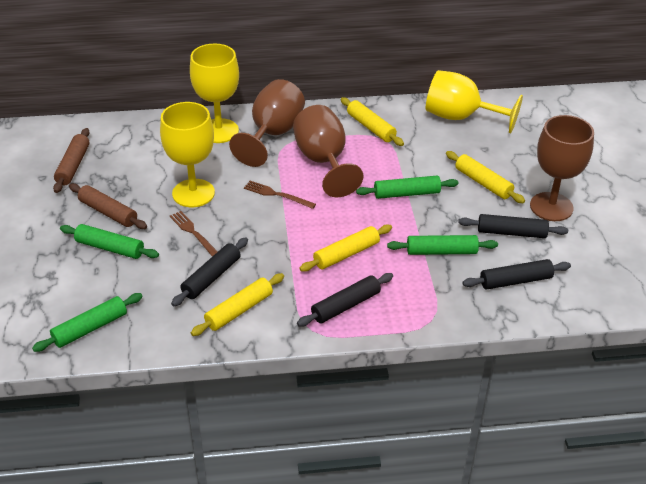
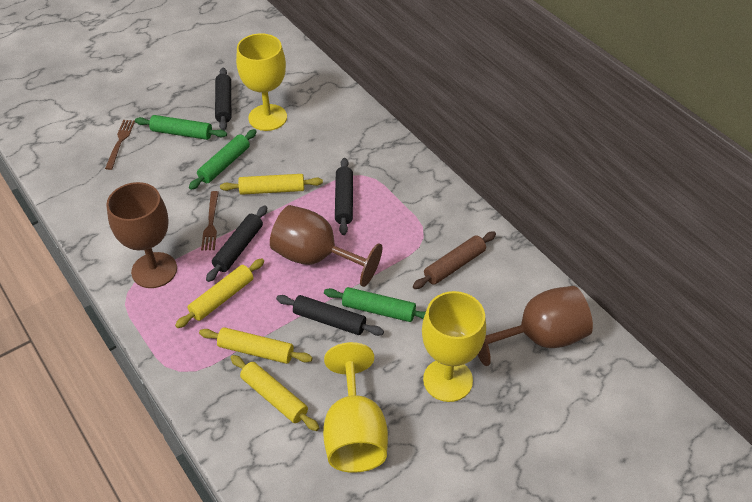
brown rolling pin: [53,128,90,193] [69,183,147,229] = 2 -> [413,231,496,289] = 1
green rolling pin: [32,293,143,352] [60,224,159,259] [356,176,459,199] [387,235,498,255] = 4 -> [135,115,227,140] [189,129,257,190] [324,287,426,322] = 3

